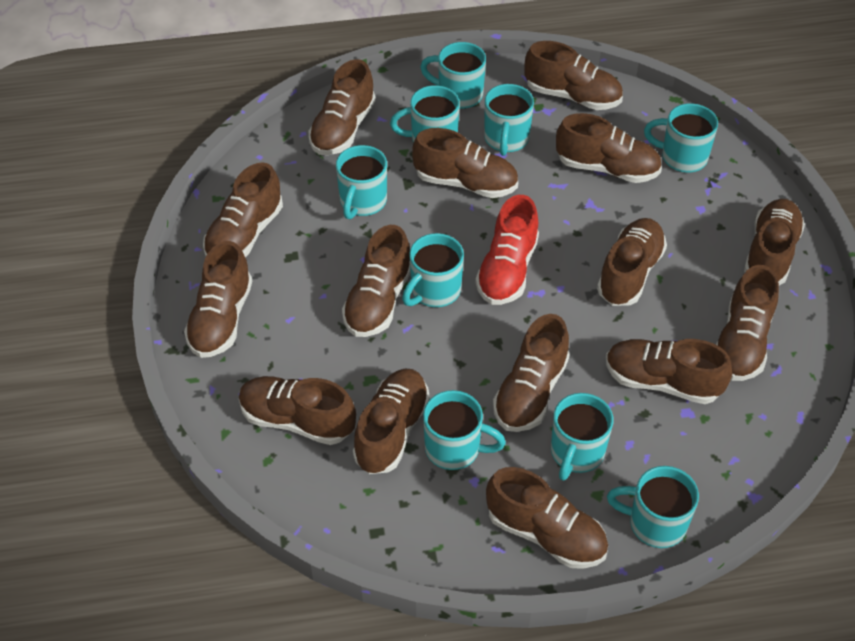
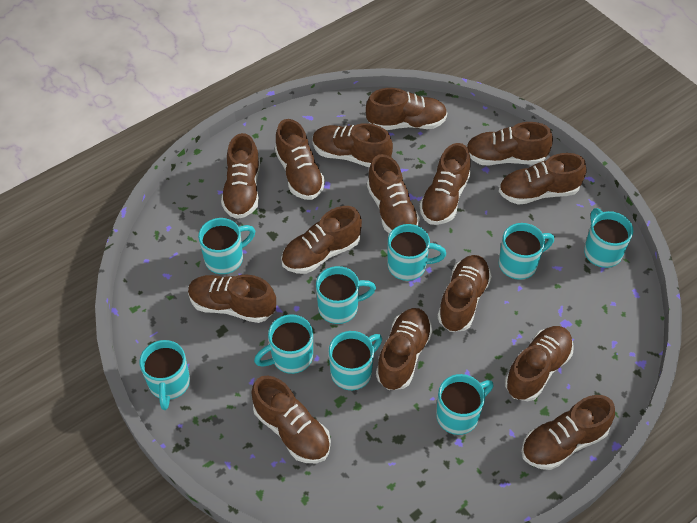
red shoe: [475,195,539,305] = 1 -> none = 0

